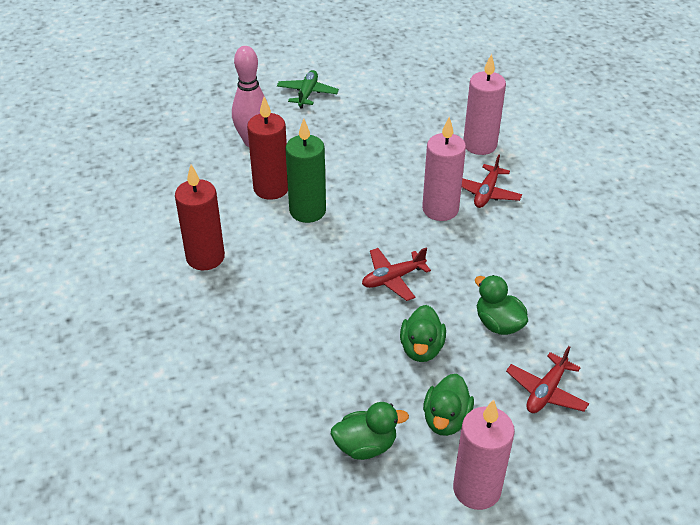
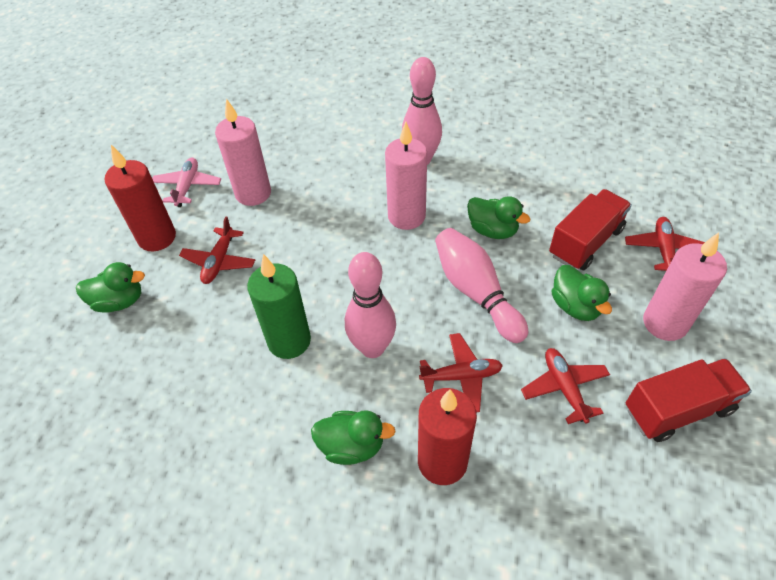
green plane: [277,70,339,108] = 1 -> none = 0
pink bowling pin: [232,46,267,147] = 1 -> [345,252,396,358] [402,57,442,165] [435,228,528,343] = 3
pink plane: none = 0 -> [152,158,221,207] = 1
red plane: [362,248,431,301] [462,154,522,208] [506,346,589,413] = 3 -> [179,216,255,284] [419,333,503,412] [521,348,610,424] [625,217,705,271] = 4
red truck: none = 0 -> [549,189,632,270] [626,358,752,442] = 2

